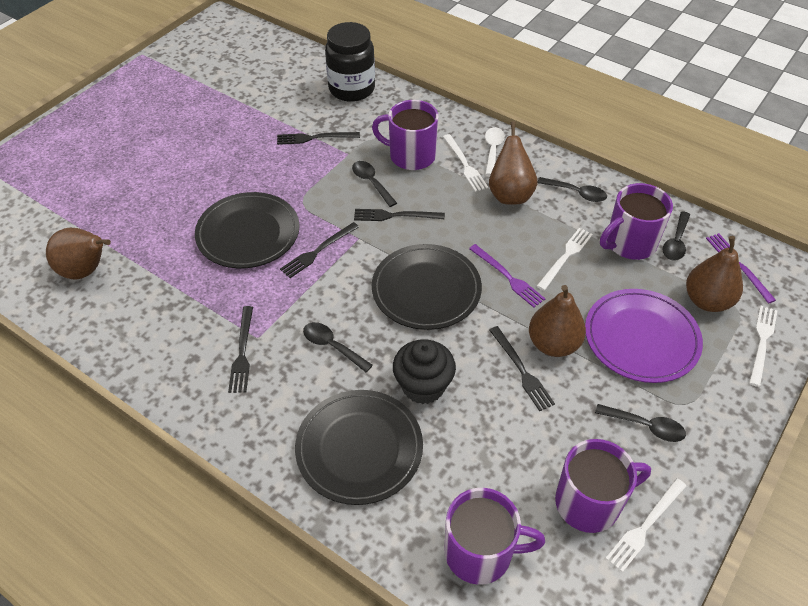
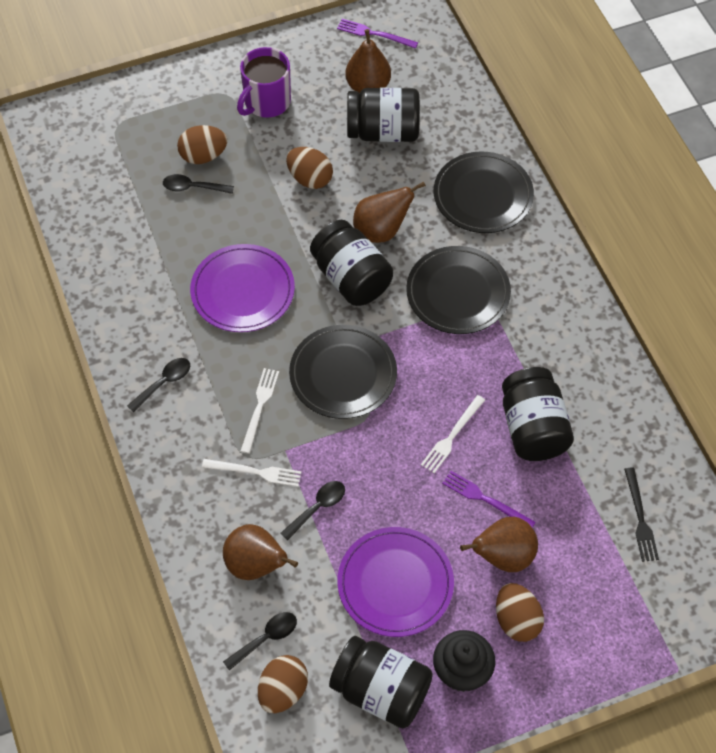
black fork: [228,306,253,393] [277,132,360,145] [280,222,359,278] [354,209,445,221] [489,326,555,411] = 5 -> [624,468,659,562] = 1
black jar: [325,22,375,102] = 1 -> [310,220,393,306] [329,636,433,728] [347,88,420,142] [502,367,574,461] = 4
black spoon: [303,322,373,372] [352,161,397,207] [537,177,607,202] [595,404,686,442] [663,211,690,261] = 5 -> [127,358,190,412] [163,174,234,194] [223,612,297,670] [281,481,345,540] = 4
brown egg: none = 0 -> [177,125,227,164] [258,655,308,713] [286,147,333,189] [496,583,544,642] = 4
purple mug: [372,100,439,170] [444,488,545,585] [555,439,651,533] [600,183,673,260] = 4 -> [237,47,291,118] = 1
purple plate: [585,289,703,383] = 1 -> [190,244,295,332] [337,527,454,637] = 2
white fork: [443,134,488,192] [537,228,593,291] [605,478,686,572] [749,306,777,387] = 4 -> [202,459,302,487] [241,368,279,454] [421,395,485,473] = 3
white spoon: [485,127,505,176] = 1 -> none = 0

